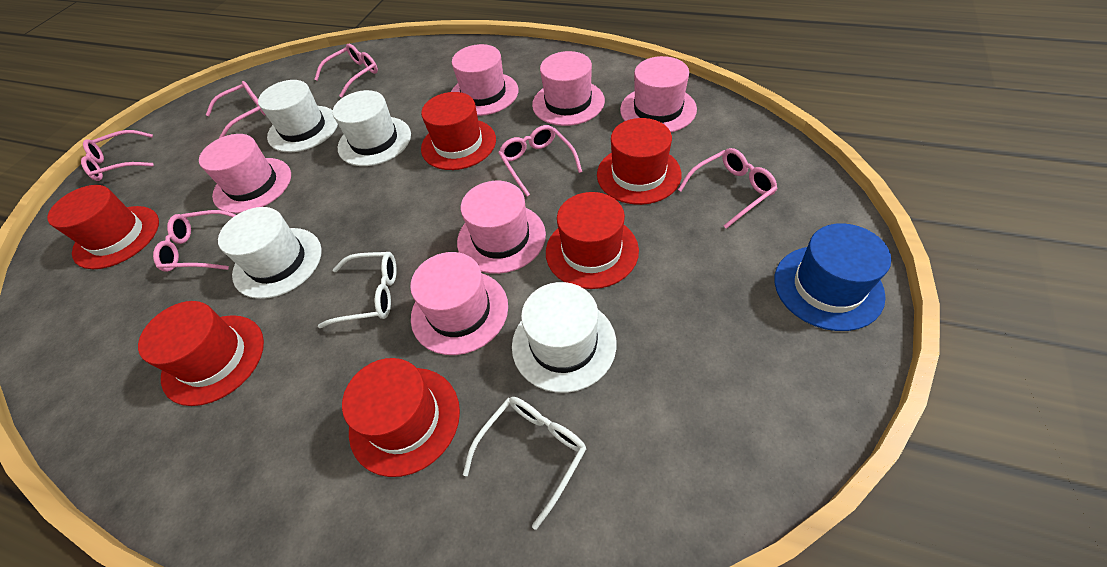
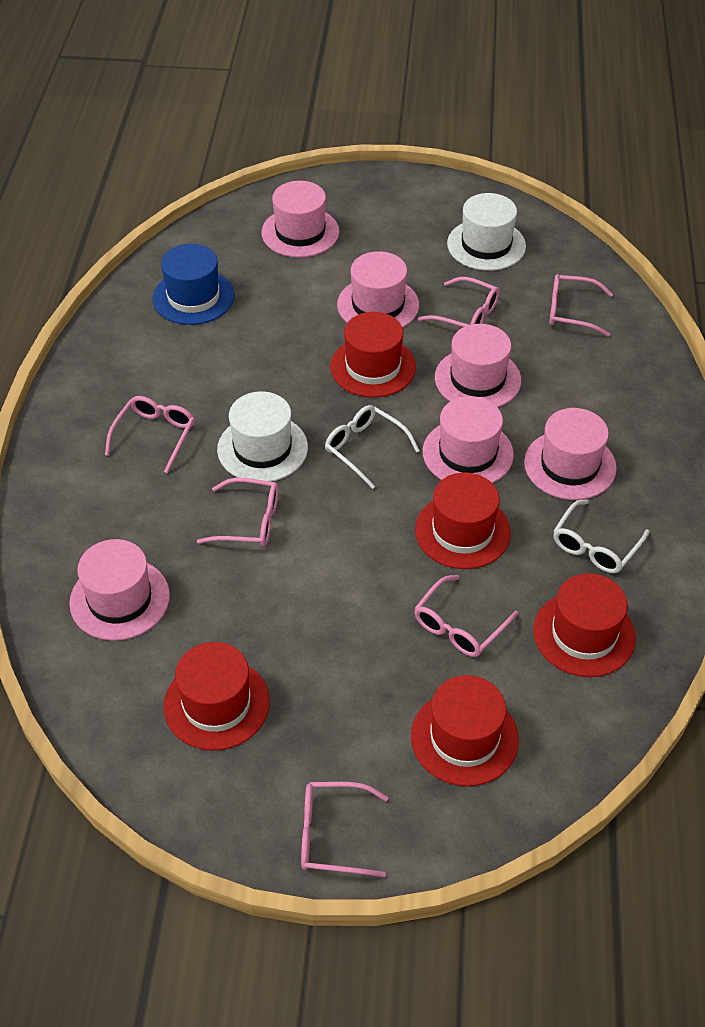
red hat: [47,185,159,269] [138,301,264,406] [342,358,460,477] [421,92,496,170] [546,192,639,289] [597,118,682,205] = 6 -> [163,642,270,750] [330,312,416,398] [411,675,519,786] [415,472,511,569] [533,573,636,677] = 5
white hat: [218,207,322,299] [258,80,338,152] [333,90,411,166] [512,282,617,393] = 4 -> [217,391,308,482] [447,193,526,271] = 2

